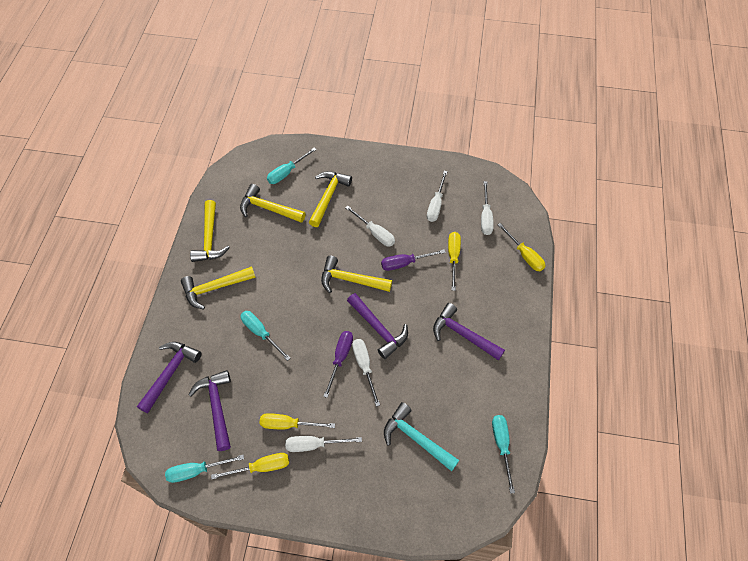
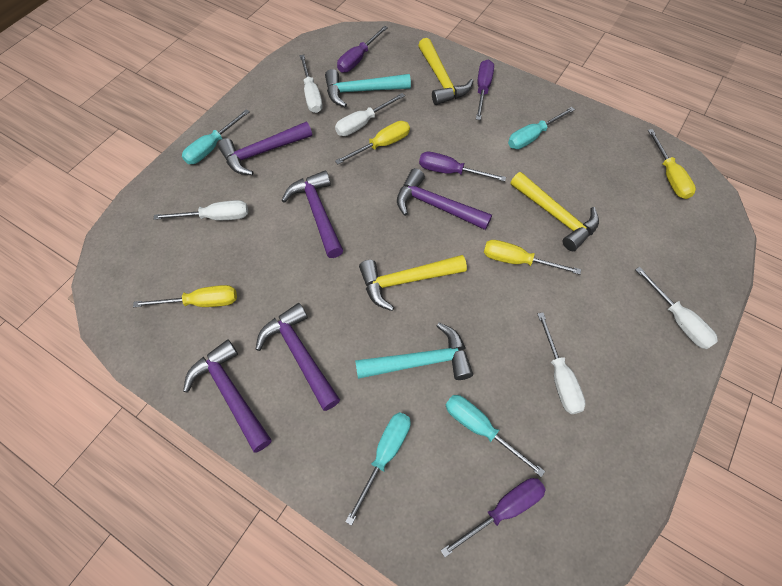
purple hammer: [137,342,202,413] [189,370,231,451] [347,293,408,359] [433,303,505,361] = 4 -> [183,339,272,453] [218,122,312,175] [256,303,340,411] [281,170,343,258] [397,168,492,230] = 5
purple screwdriver: [323,331,353,398] [381,249,446,271] = 2 -> [337,26,388,73] [419,152,506,181] [440,478,546,557] [476,60,494,120] = 4
turquoise hammer: [384,402,459,471] = 1 -> [325,69,411,107] [355,323,473,380] = 2
yellow hammer: [181,266,256,310] [190,200,230,262] [240,184,306,223] [309,171,352,227] [321,256,392,293] = 5 -> [359,255,467,311] [418,38,474,105] [510,172,599,251] = 3

